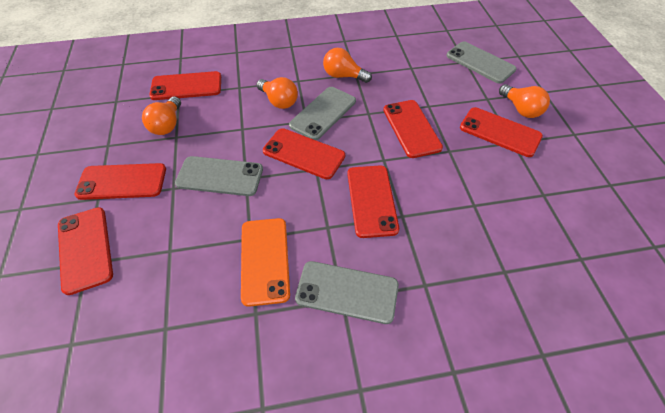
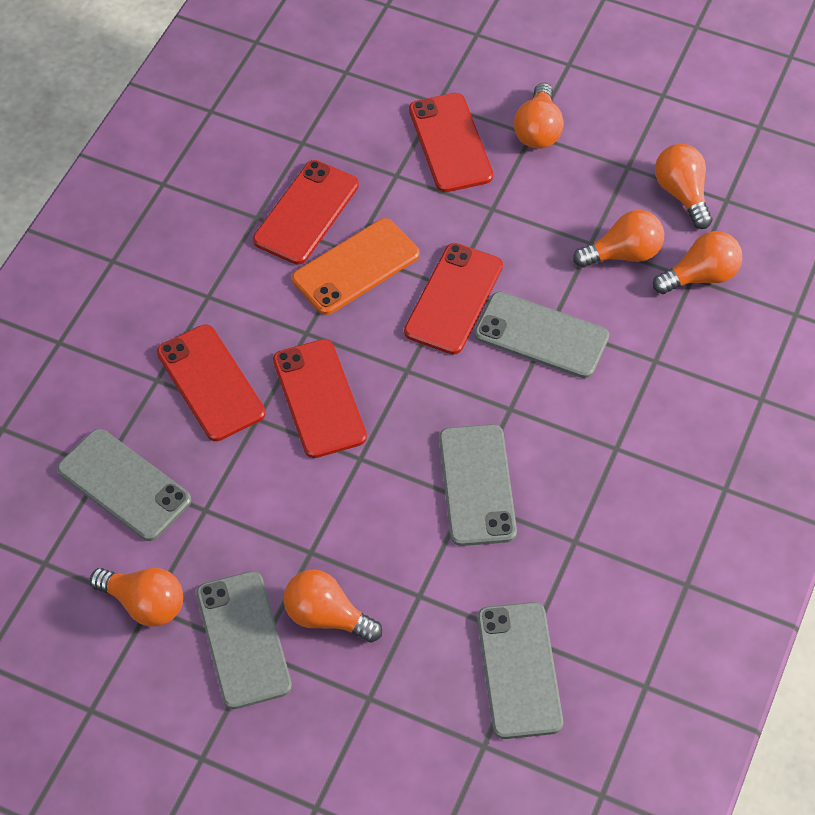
grey phone: [175,156,263,196] [289,87,356,140] [295,261,399,324] [446,41,516,84] = 4 -> [57,429,191,541] [196,571,292,709] [439,424,517,546] [474,292,609,378] [477,602,563,739] = 5
orange light bulb: [142,96,181,135] [256,77,298,109] [323,48,372,83] [499,84,550,118] = 4 -> [90,568,183,627] [284,569,382,643] [514,83,564,149] [573,210,664,268] [653,231,742,294] [655,144,712,229] = 6
red phone: [58,207,113,295] [74,163,166,200] [149,71,221,100] [263,128,345,179] [347,166,399,238] [383,100,443,158] [460,107,543,157] = 7 -> [157,324,266,441] [253,160,359,265] [273,339,367,458] [404,243,503,355] [409,93,493,192] = 5

